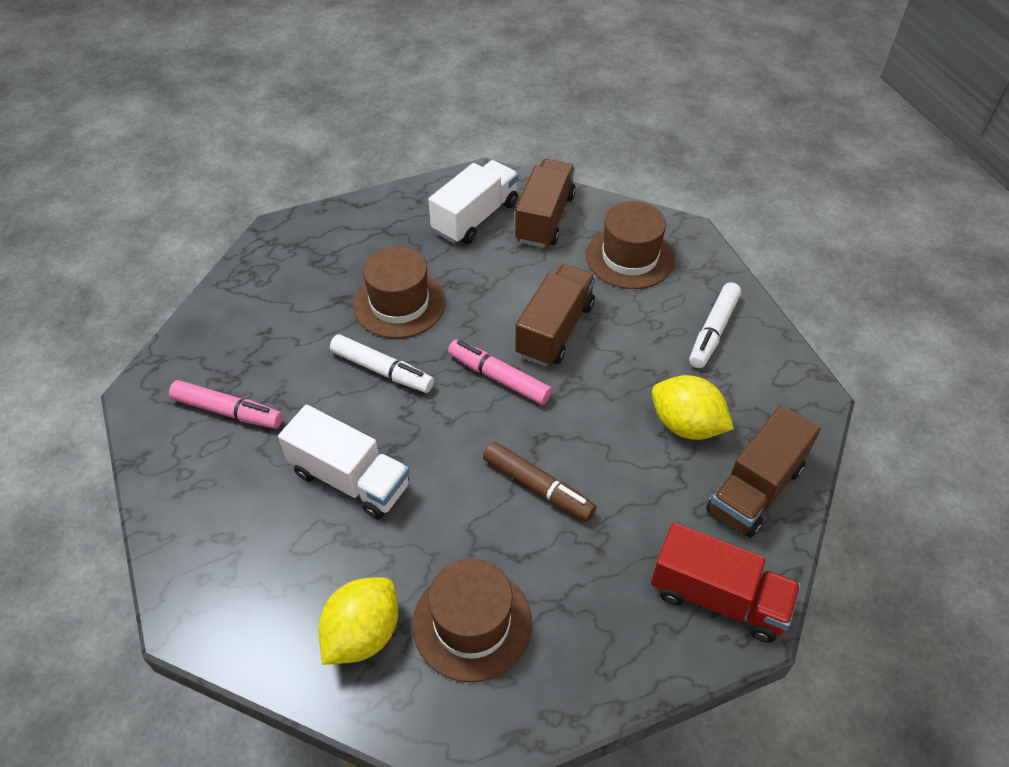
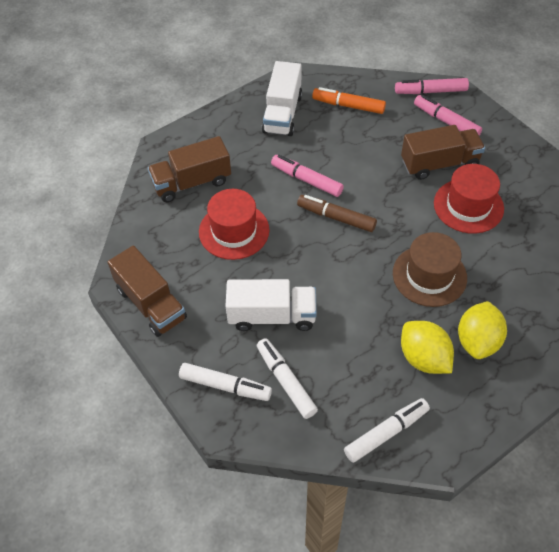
brown hat: [353,246,446,338] [412,558,532,682] [586,201,675,289] = 3 -> [393,232,467,307] = 1
orange marker: none = 0 -> [312,87,386,114] = 1
pink marker: [169,380,283,429] [448,339,552,405] = 2 -> [271,155,344,197] [395,78,469,94] [414,95,482,136] = 3
red hat: none = 0 -> [199,189,269,260] [434,164,504,234] = 2
red truck: [651,523,801,643] = 1 -> none = 0
white marker: [330,334,434,393] [689,282,741,368] = 2 -> [179,363,272,401] [256,338,318,419] [344,398,430,463] = 3

